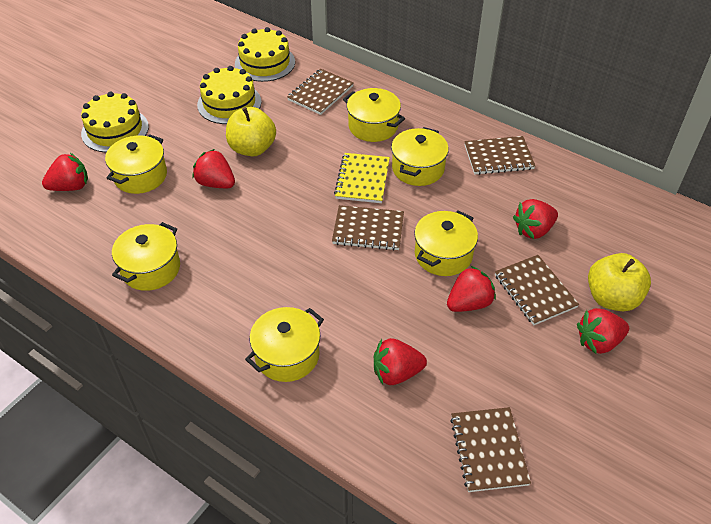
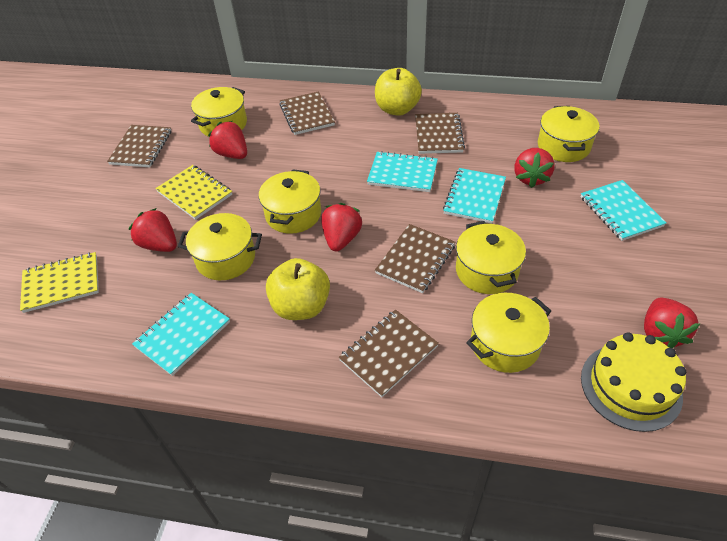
red strawberry: [42,153,88,191] [193,149,235,188] [374,338,427,385] [447,266,496,312] [513,199,558,239] [577,308,629,354] = 6 -> [129,208,177,252] [208,121,247,159] [321,203,362,252] [515,148,555,188] [644,298,700,348] = 5
turquoise notebook: none = 0 -> [132,293,230,376] [367,151,438,192] [443,168,506,224] [581,180,666,241] = 4
yellow cake: [81,92,149,153] [197,66,261,124] [235,27,295,82] = 3 -> [581,332,686,432] = 1
yellow notebook: [334,153,390,203] = 1 -> [20,252,99,313] [155,165,232,220] = 2

